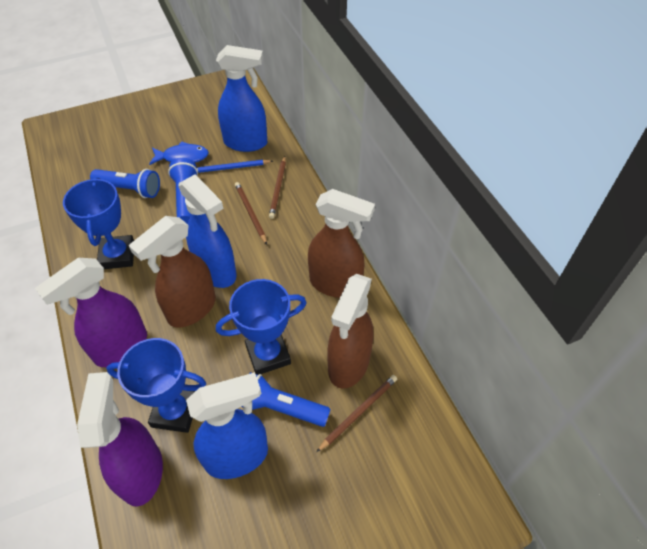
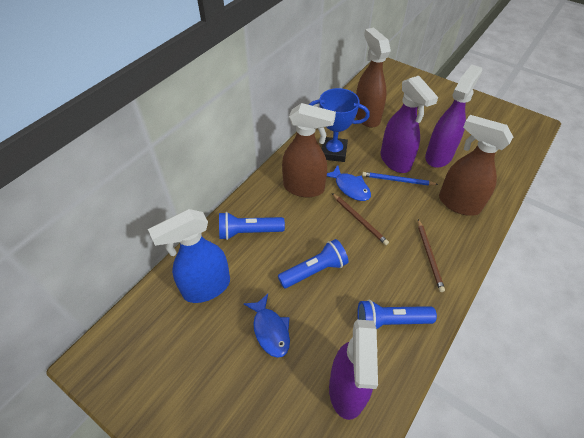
blue fish: [149,141,209,165] = 1 -> [244,294,290,358] [327,165,371,201] = 2
blue spray bottle: [178,174,237,288] [186,372,268,479] [216,45,267,152] = 3 -> [148,209,230,303] = 1
blue trophy: [63,177,134,269] [106,338,206,433] [216,279,307,375] = 3 -> [309,88,370,162] = 1
brown pencil: [235,182,267,245] [269,156,286,219] [317,375,397,452] = 3 -> [332,193,389,245] [418,219,445,292] = 2
purple spray bottle: [35,258,147,367] [77,372,163,507] = 2 -> [329,320,378,420] [381,76,438,173] [425,65,482,168] = 3

